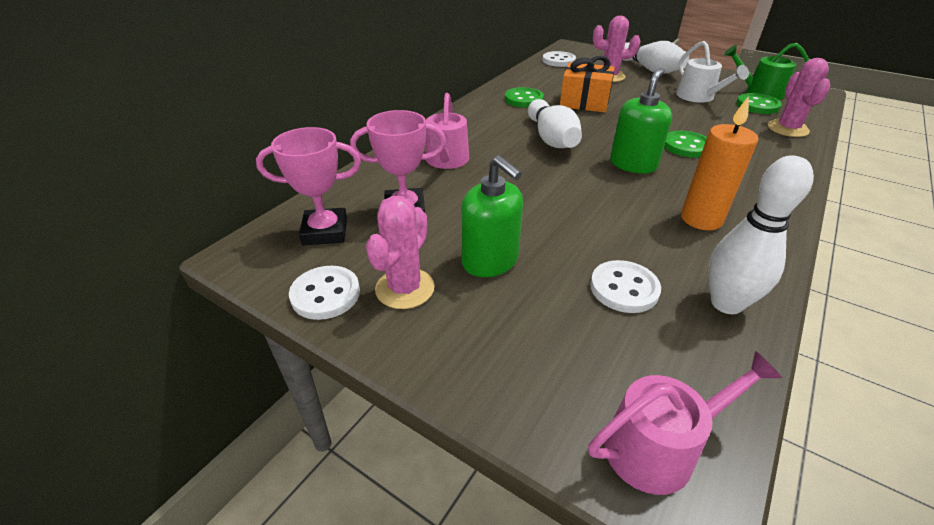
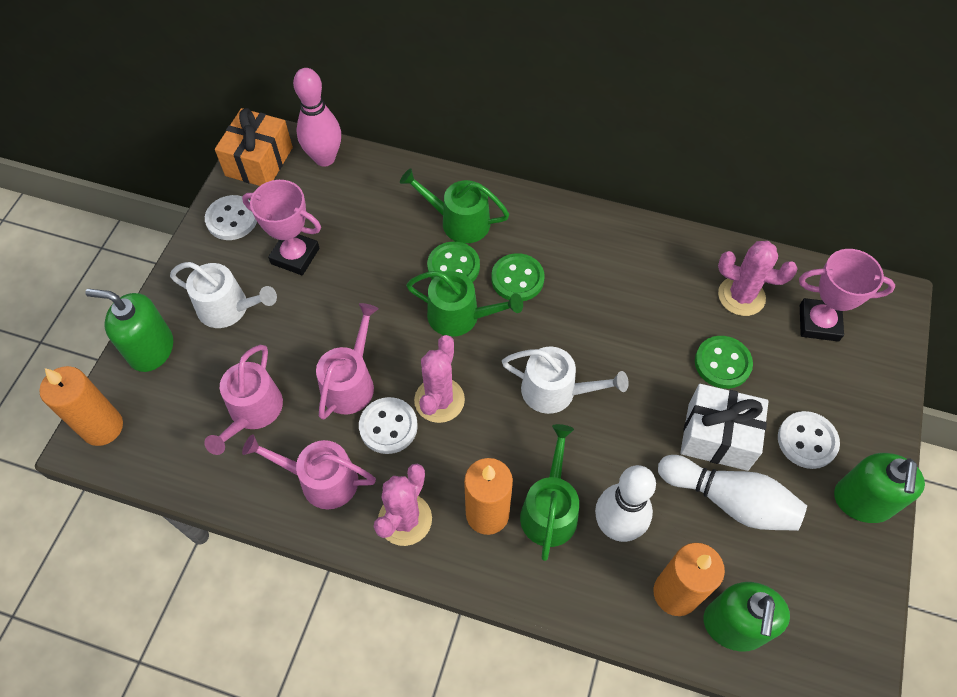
green soap dispenser: [461,155,523,277] [610,68,672,174] = 2 -> [85,289,173,372] [704,582,790,652] [834,453,925,523] = 3
green watering can: [724,43,809,100] = 1 -> [400,168,510,243] [406,271,523,337] [520,424,579,561] = 3
orange candle: [681,96,759,230] = 1 -> [39,366,123,446] [464,458,513,535] [654,543,725,616] = 3
pink bowling pin: none = 0 -> [293,68,341,167] = 1
pink watering can: [425,93,470,169] [588,351,782,495] = 2 -> [204,345,283,455] [242,435,376,509] [316,303,379,420] = 3
white bowling pin: [528,99,582,148] [622,41,689,74] [709,155,814,314] = 3 -> [595,465,656,542] [658,455,807,531] = 2
white gift: none = 0 -> [680,384,769,471] = 1
white watering can: [676,41,749,103] = 1 -> [170,262,277,328] [502,347,629,414] = 2

